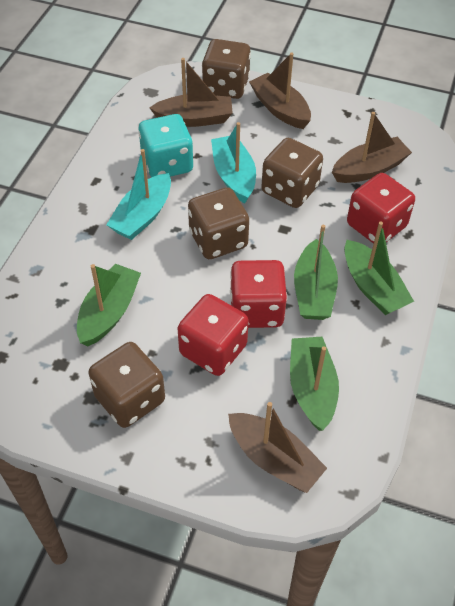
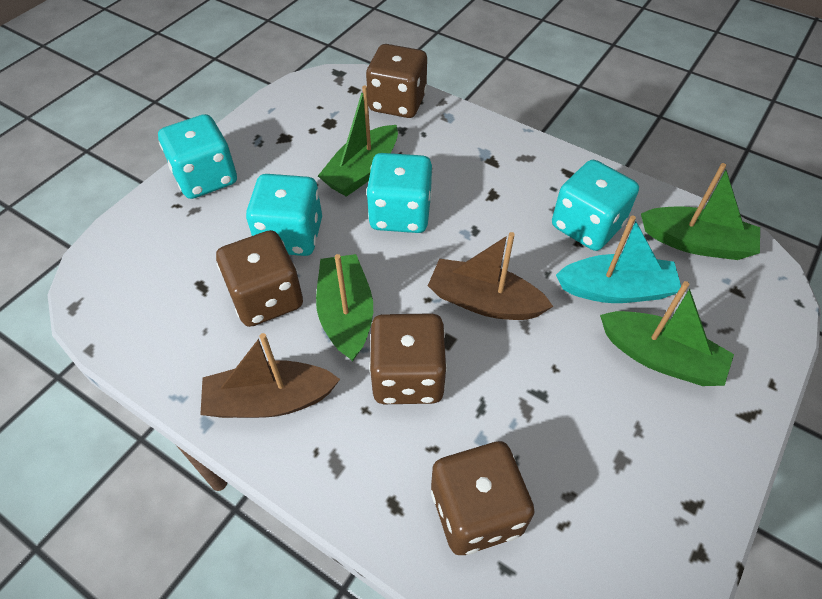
brown boat: [150,58,233,127] [228,402,327,493] [249,53,311,129] [332,112,412,183] = 4 -> [200,333,340,418] [428,232,553,320] = 2
red dice: [177,294,249,376] [230,260,287,328] [347,173,415,244] = 3 -> none = 0
turquoise boat: [106,149,171,240] [211,122,256,203] = 2 -> [556,215,681,303] = 1
turquoise dice: [138,114,194,177] = 1 -> [158,114,237,199] [246,174,322,256] [366,153,432,233] [552,160,639,251] = 4

